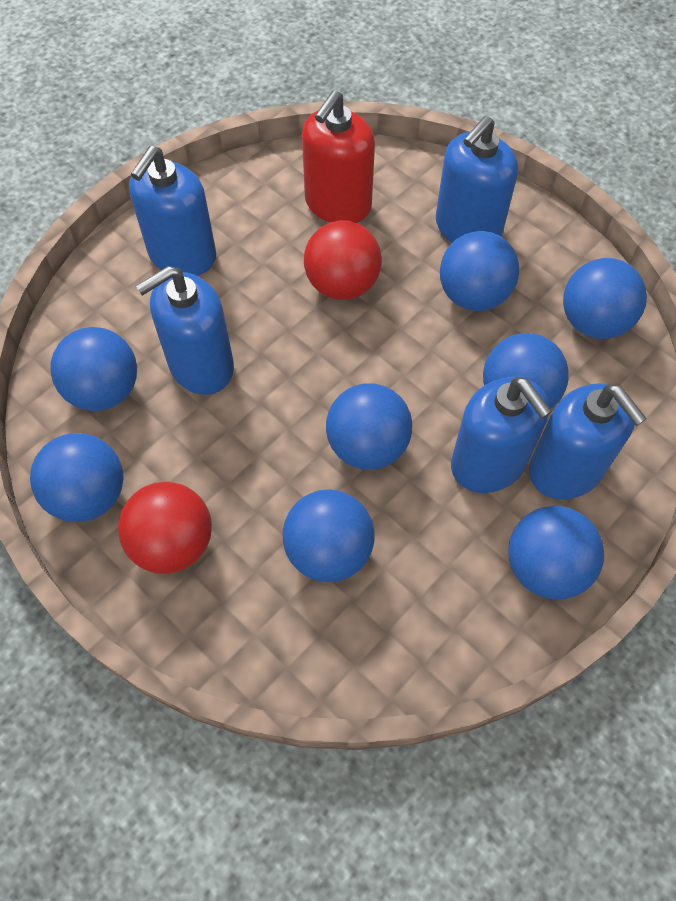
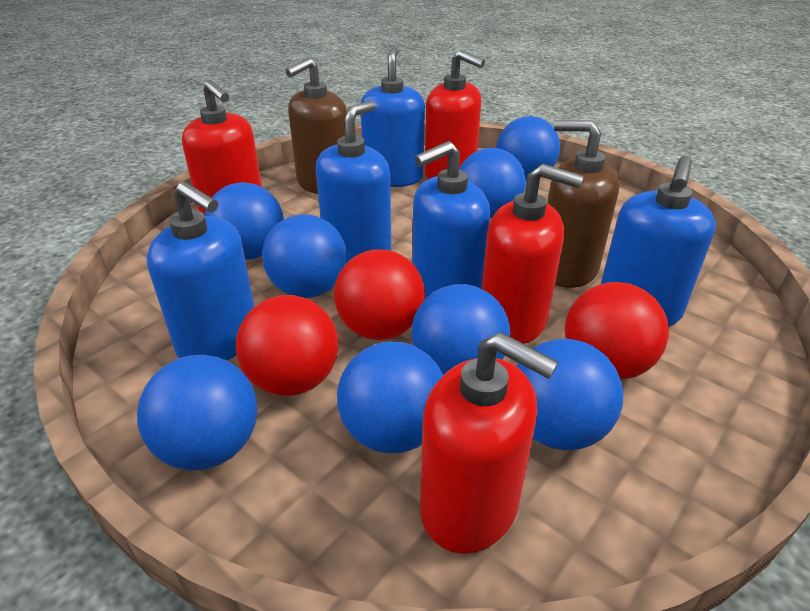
brown soap dispenser: none = 0 -> [286,58,347,194] [547,120,620,288] = 2
red ball: [118,482,212,574] [304,220,382,300] = 2 -> [236,295,339,396] [334,249,425,340] [565,282,669,380] = 3
red soap dispenser: [302,90,375,223] = 1 -> [182,80,262,216] [420,332,558,554] [425,50,485,179] [482,164,584,344] = 4

